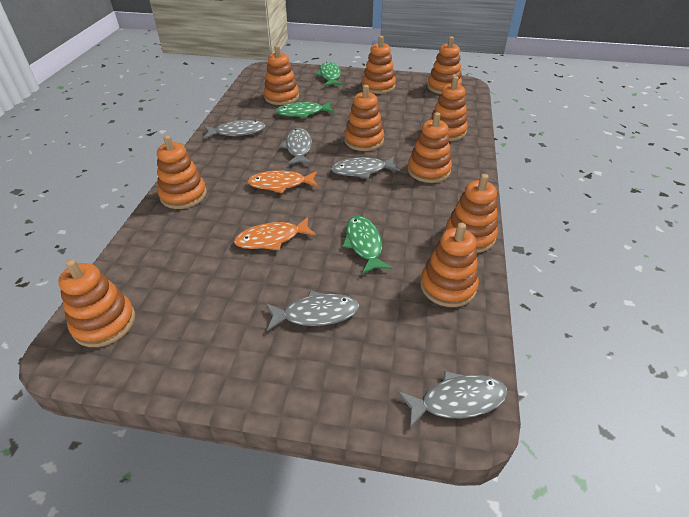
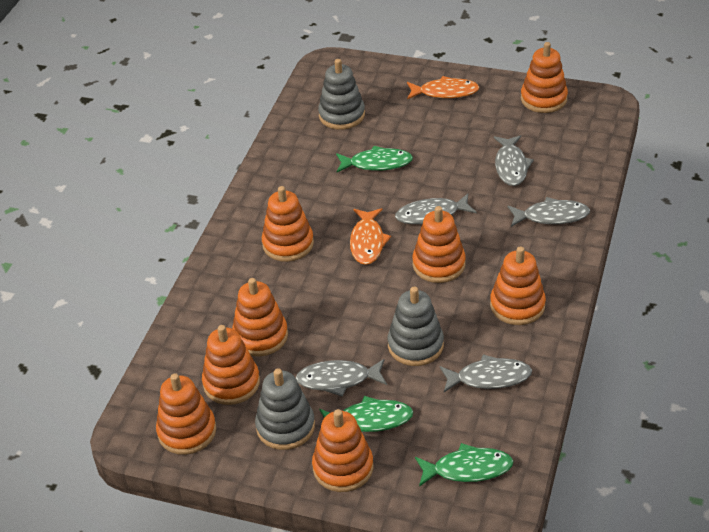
grey stacking toy: none = 0 -> [255,368,315,450] [318,59,365,130] [387,286,444,366] = 3
orange stacking toy: [58,259,135,347] [157,135,207,209] [264,45,299,105] [344,85,384,151] [362,36,396,94] [408,112,452,183] [420,222,479,307] [427,36,462,94] [430,76,468,141] [445,174,498,253] = 10 -> [156,373,216,455] [202,325,260,405] [232,278,288,356] [262,186,314,262] [312,409,373,492] [412,206,466,283] [490,246,546,325] [521,42,568,113] = 8

